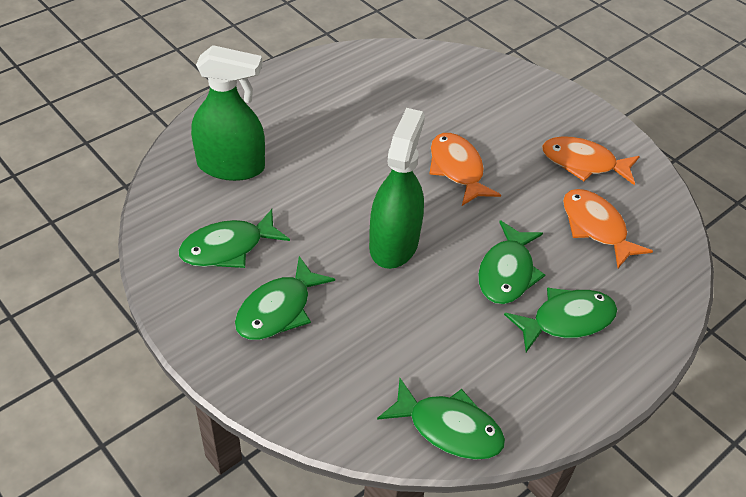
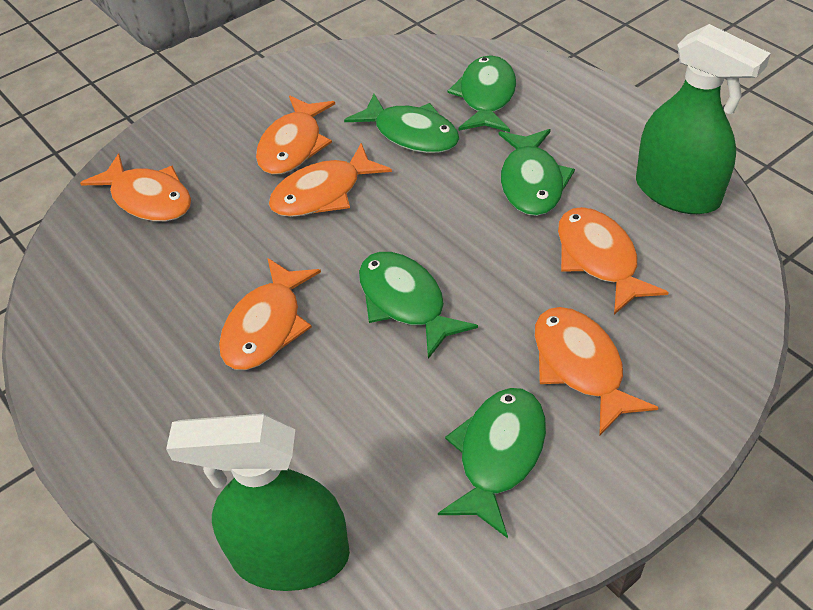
orange fish: [429,133,501,206] [542,136,640,185] [563,189,653,268] = 3 -> [80,153,191,222] [219,258,321,370] [256,95,335,175] [269,143,392,217] [535,307,659,436] [558,207,669,315] = 6

